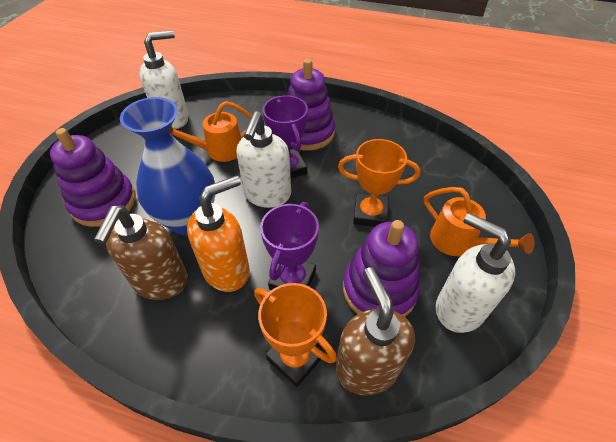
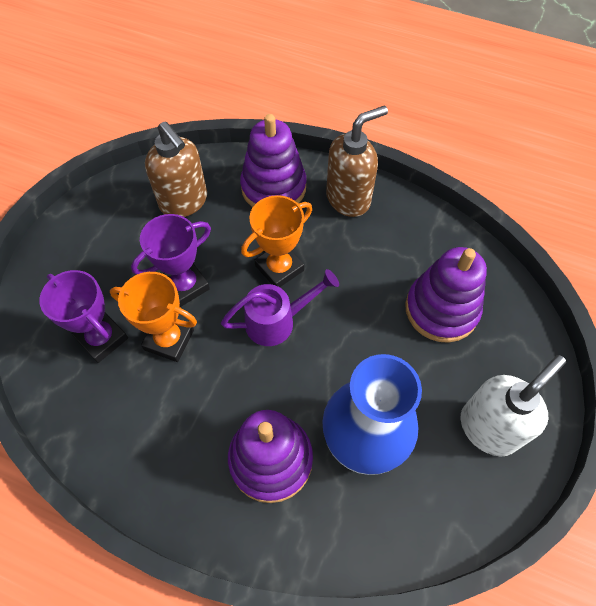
orange soap dispenser: [187,175,250,292] = 1 -> none = 0
orange watering can: [170,101,252,162] [424,187,535,256] = 2 -> none = 0
purple watering can: none = 0 -> [221,269,339,346] = 1
white soap dispenser: [139,30,189,129] [236,111,291,208] [436,213,515,333] = 3 -> [461,355,566,456] = 1

